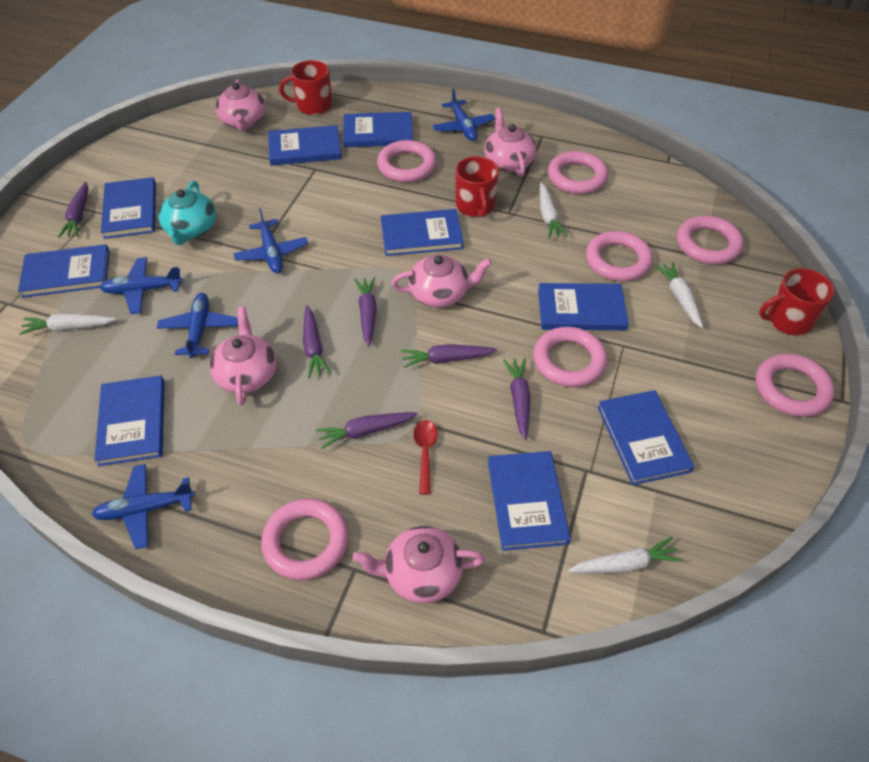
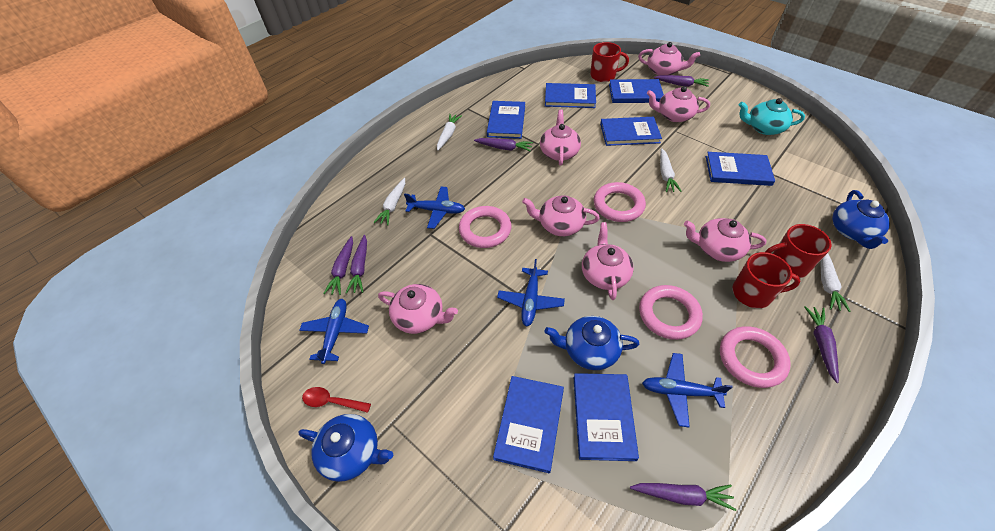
blue book: [18,244,110,298] [94,376,165,466] [101,177,156,239] [268,125,341,165] [343,112,413,147] [381,209,464,256] [488,451,571,551] [538,283,629,330] [598,390,694,485] = 9 -> [487,101,525,139] [493,376,564,473] [545,83,596,108] [573,373,639,461] [600,117,662,146] [609,79,664,103] [706,152,775,186] = 7
blue plane: [91,464,195,549] [99,257,183,314] [157,293,238,358] [233,208,308,273] [433,89,495,141] = 5 -> [299,299,369,364] [404,186,465,229] [497,259,565,327] [642,353,733,427] = 4
blue teapot: none = 0 -> [298,414,393,482] [544,316,639,370] [832,190,890,249] = 3
pink ring: [261,499,348,580] [377,140,436,182] [533,327,607,387] [548,151,608,194] [586,231,653,281] [677,215,743,265] [756,354,835,417] = 7 -> [459,206,511,248] [594,182,646,222] [639,285,703,340] [720,326,791,388] = 4
pink teapot: [210,307,277,406] [215,79,266,131] [353,526,485,603] [391,255,492,308] [484,107,536,176] = 5 -> [378,284,458,334] [522,195,600,236] [540,109,581,166] [582,222,634,300] [638,42,700,76] [647,86,710,122] [684,218,767,262] = 7

